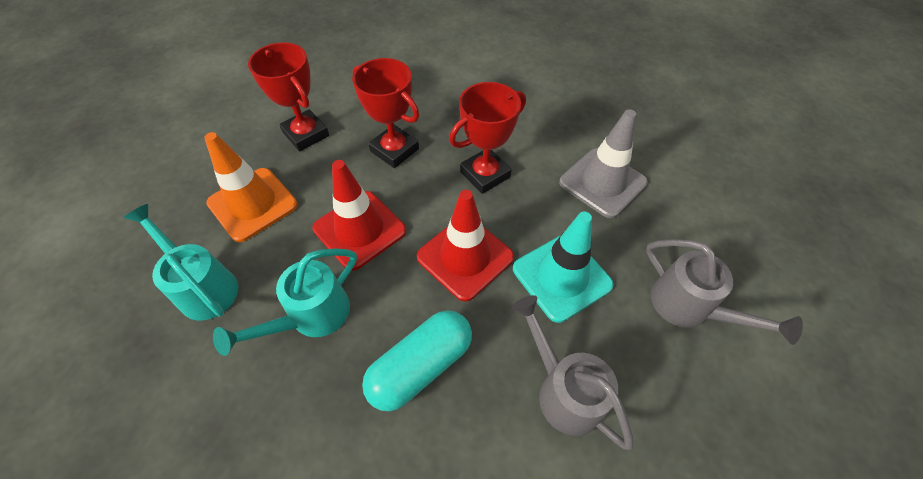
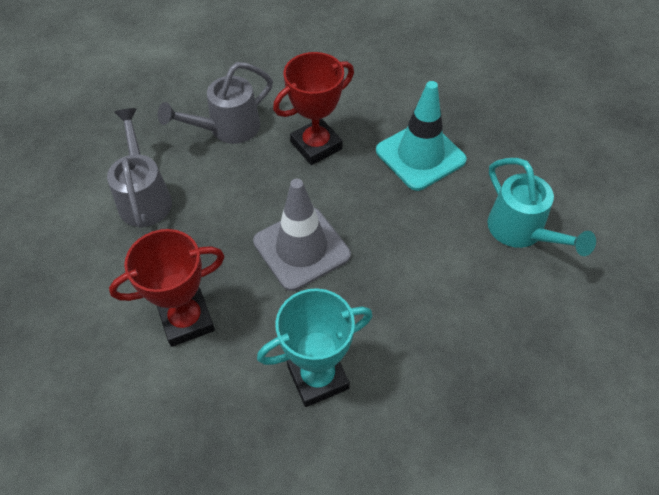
orange traffic cone: [204,132,298,242] = 1 -> none = 0
red traffic cone: [313,160,406,271] [417,190,514,302] = 2 -> none = 0
red trophy: [248,42,329,151] [352,58,419,168] [449,82,526,194] = 3 -> [109,229,225,347] [273,52,354,165] = 2
turquoise capsule: [362,310,472,411] = 1 -> none = 0
turquoise trophy: none = 0 -> [257,288,373,407] = 1
turquoise watering can: [124,204,238,320] [213,249,357,356] = 2 -> [487,158,596,256] = 1

